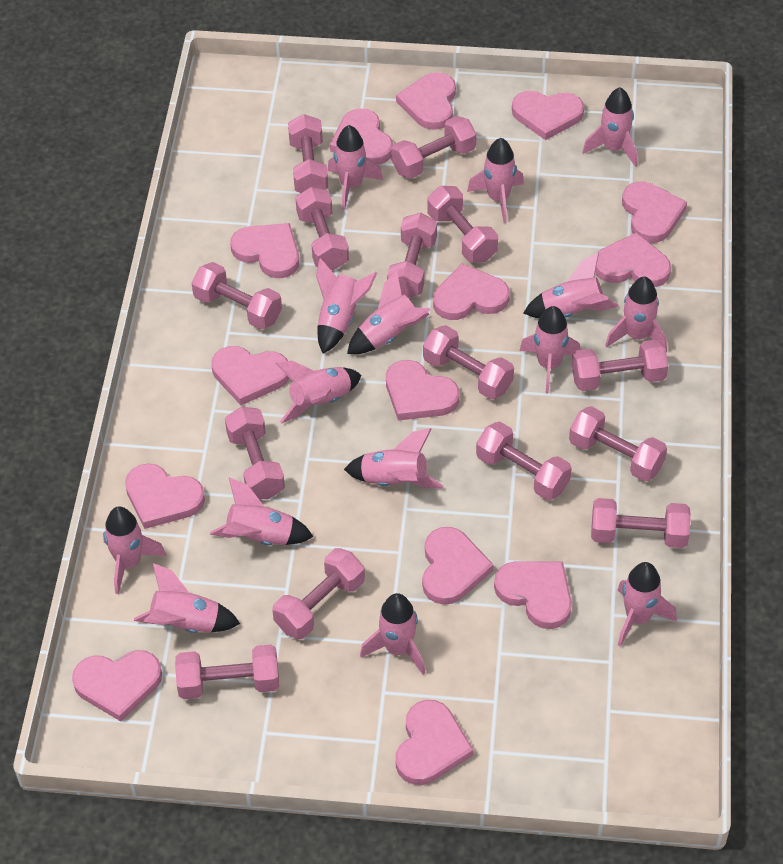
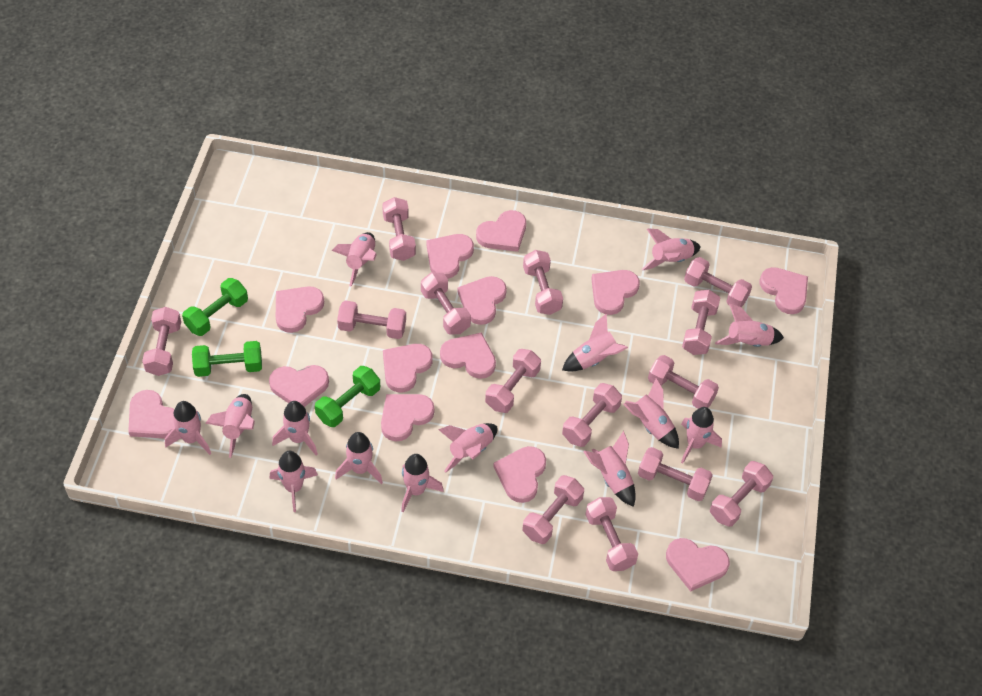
green dumbbell: none = 0 -> [182,278,248,336] [192,341,262,377] [315,366,380,427] = 3
pink heart: [72,650,162,721] [125,464,205,529] [211,346,289,405] [230,223,299,278] [330,108,393,165] [386,360,459,421] [396,72,456,130] [396,700,474,785] [422,527,494,605] [433,263,510,320] [494,561,572,629] [512,91,584,140] [595,232,671,287] [622,182,687,243] = 14 -> [128,390,175,438] [269,365,329,407] [276,286,324,333] [381,394,434,442] [383,344,432,393] [426,234,474,279] [440,332,496,379] [458,276,507,325] [476,210,526,252] [493,446,546,503] [591,270,640,315] [666,538,730,592] [759,267,808,314] = 13
pink rocket: [103,506,166,594] [134,563,240,633] [210,477,313,545] [275,361,361,423] [316,258,377,354] [328,125,383,210] [344,428,444,489] [347,271,430,354] [360,593,425,675] [467,138,524,223] [519,306,581,393] [524,252,619,318] [582,87,637,167] [605,277,667,352] [618,562,677,647] = 15 -> [165,401,211,455] [205,394,255,458] [269,451,318,512] [272,401,318,456] [332,232,377,287] [335,432,383,484] [401,454,444,512] [438,423,497,473] [562,313,628,372] [583,431,636,507] [623,378,679,449] [642,229,701,270] [681,407,722,464] [715,304,784,347] = 14

